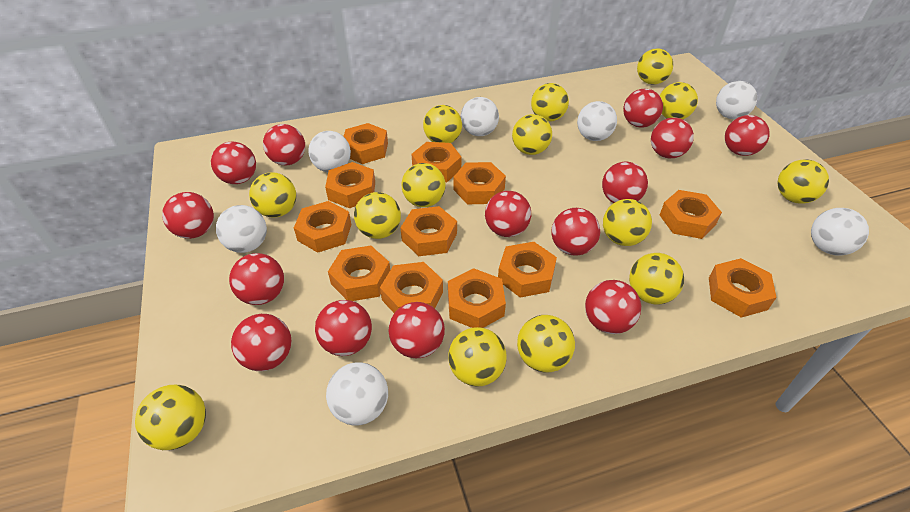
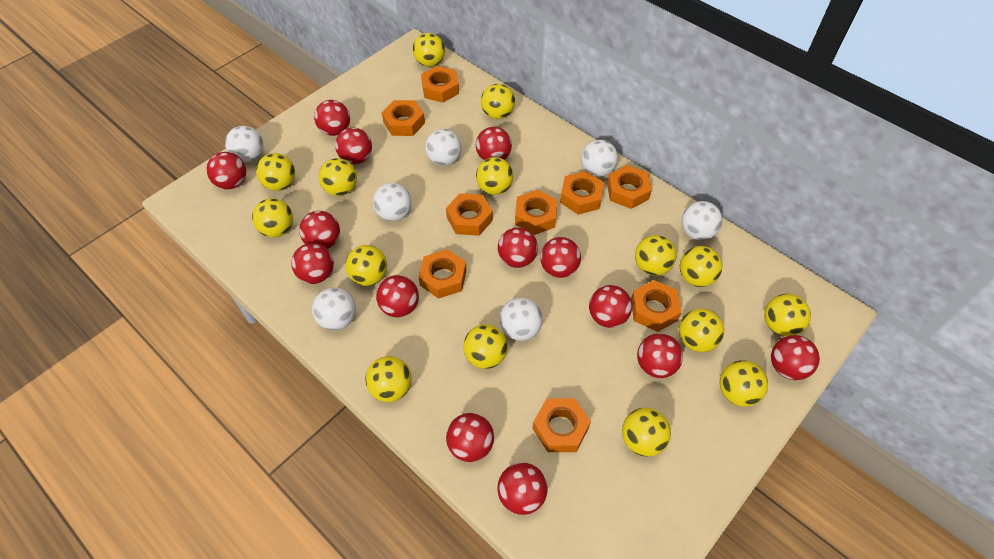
orange nut: [294,201,351,253] [325,162,375,208] [328,246,390,301] [343,123,388,164] [380,262,443,313] [401,206,457,256] [411,142,461,182] [448,268,506,328] [453,162,506,204] [498,242,557,298] [660,190,722,239] [709,258,777,318] = 12 -> [382,100,425,136] [418,249,467,299] [421,66,459,103] [446,193,493,236] [515,190,557,235] [533,398,591,452] [560,171,604,215] [607,165,652,209] [631,280,682,332] = 9
yellow ball: [135,385,206,450] [249,172,296,218] [354,192,401,239] [402,163,445,207] [423,105,462,143] [448,327,507,387] [512,114,552,155] [517,315,575,373] [531,83,569,122] [603,199,652,246] [629,253,684,305] [637,48,673,85] [660,82,698,119] [778,160,829,204] = 14 -> [252,198,293,237] [256,153,295,191] [319,158,357,196] [345,245,387,286] [365,356,412,402] [413,33,445,67] [463,324,508,369] [476,157,513,195] [481,84,515,119] [622,408,671,457] [635,235,677,276] [679,308,724,352] [680,246,722,287] [720,360,768,407] [764,294,811,337] = 15

